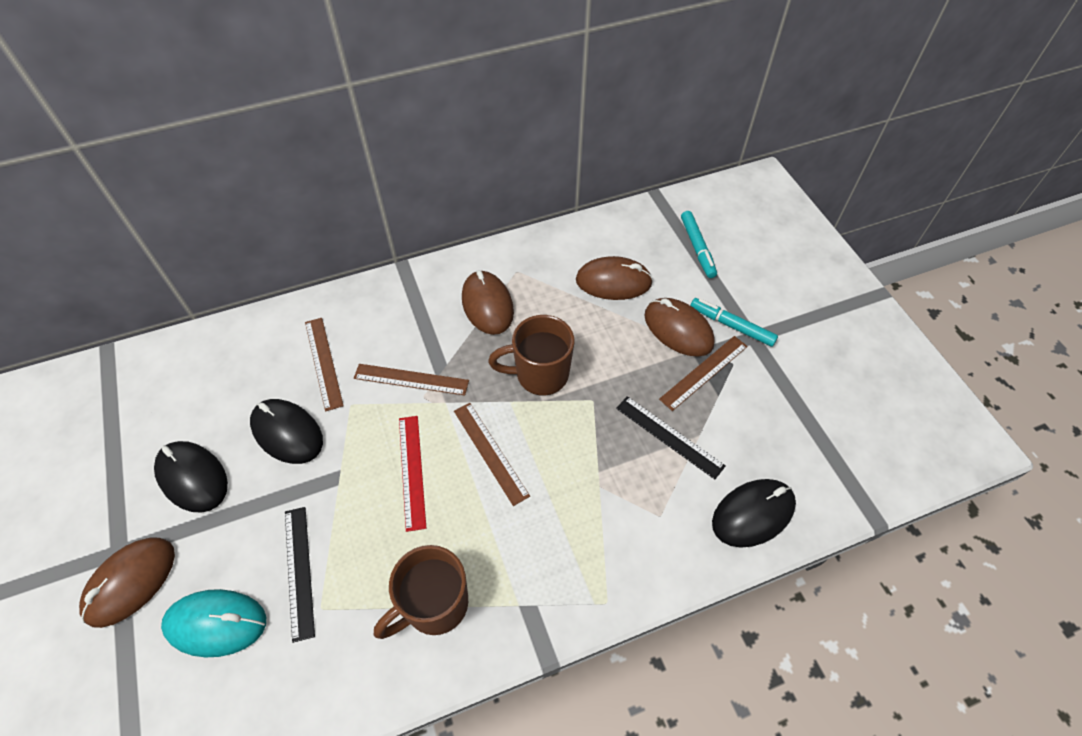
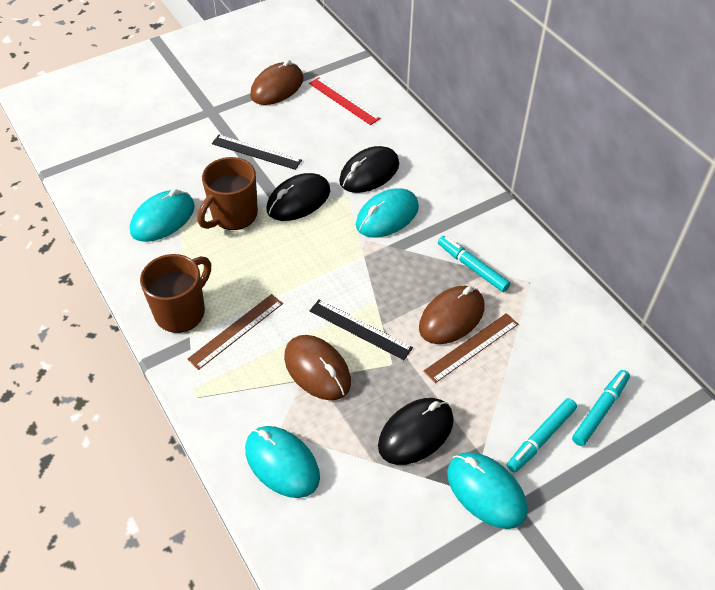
brown mouse: [79,537,175,628] [462,270,514,335] [576,256,653,300] [644,298,715,356] = 4 -> [250,60,303,105] [284,335,351,400] [419,286,484,344] = 3
brown ruler: [305,318,344,412] [354,364,469,396] [454,403,530,506] [659,336,748,411] = 4 -> [187,294,283,370] [423,313,518,383] = 2
turquoise marker: [681,211,717,278] [690,298,778,347] = 2 -> [438,236,510,292] [507,398,577,473] [572,370,630,446] = 3
turquoise mouse: [161,589,266,657] = 1 -> [130,189,195,242] [245,426,320,498] [356,188,419,237] [447,452,527,529] = 4

